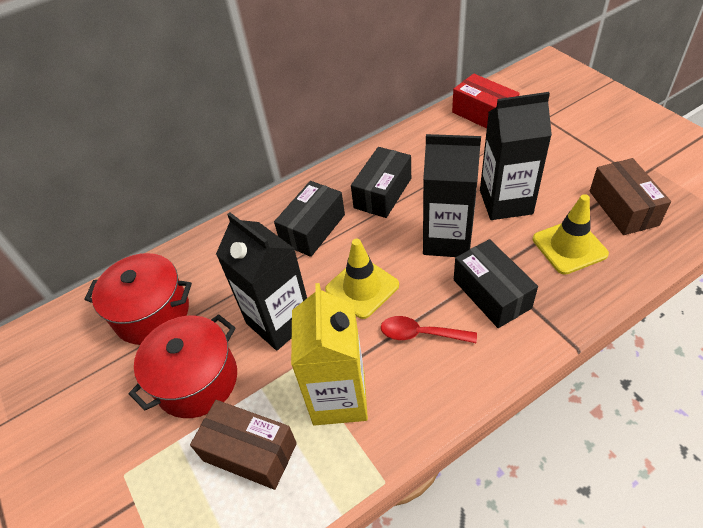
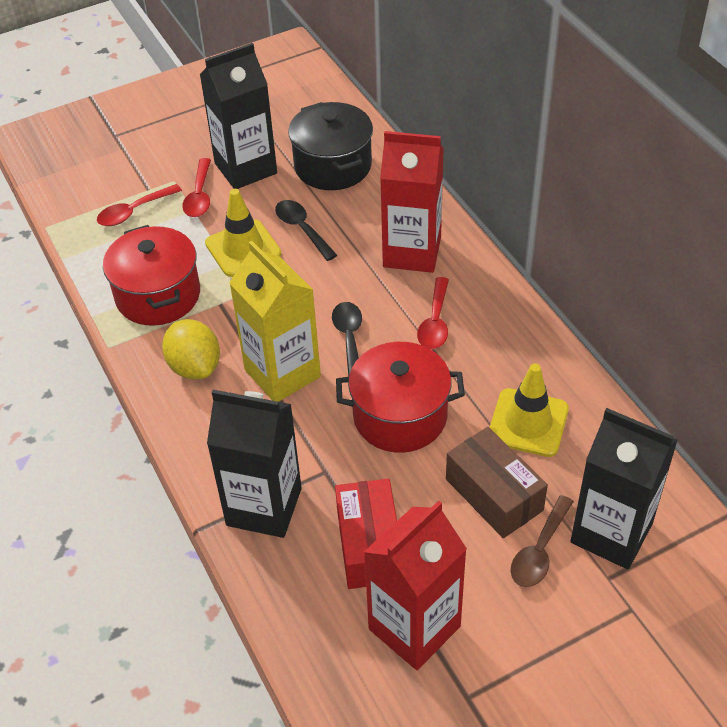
black box: [274,181,345,257] [351,147,411,218] [454,239,538,328] = 3 -> none = 0
black pot: none = 0 -> [288,102,373,190] = 1
black spoon: none = 0 -> [275,200,337,261] [332,302,362,377] = 2
brown box: [190,400,297,490] [590,158,671,235] = 2 -> [446,427,548,538] = 1
brown spoon: none = 0 -> [510,495,574,587] = 1
red carton: none = 0 -> [364,501,467,670] [380,131,444,273] = 2
red spoon: [381,316,477,343] = 1 -> [97,184,182,226] [182,158,211,217] [417,277,449,349] = 3
yellow lemon: none = 0 -> [162,319,220,380] = 1

